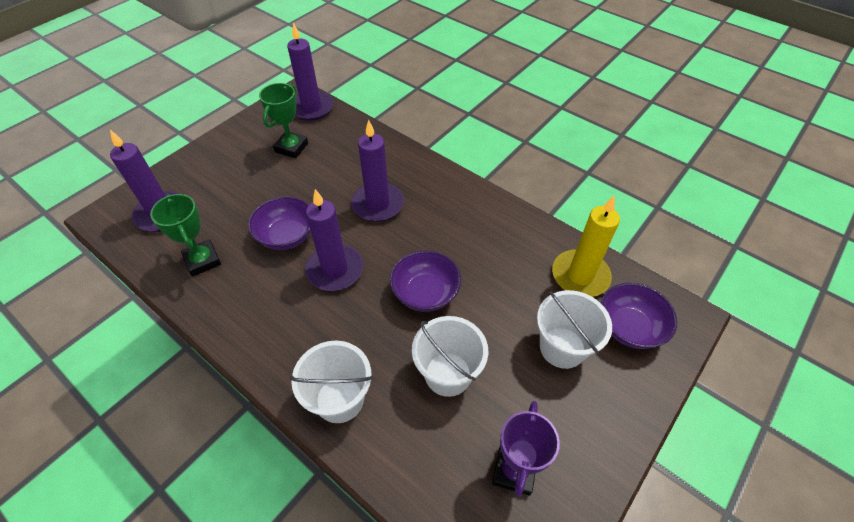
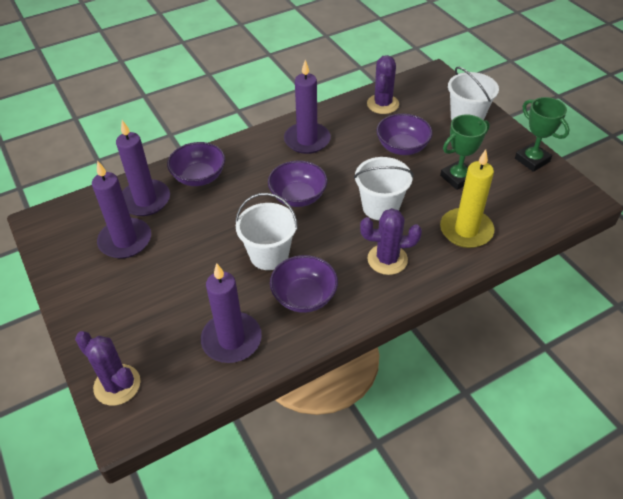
purple bowl: [248,196,311,250] [390,250,461,312] [601,283,677,349] = 3 -> [167,142,225,186] [268,161,328,207] [270,255,338,313] [376,114,433,155] = 4
purple cactus: none = 0 -> [75,331,141,406] [360,208,422,275] [367,55,399,114] = 3
purple trophy: [492,401,560,497] = 1 -> none = 0

